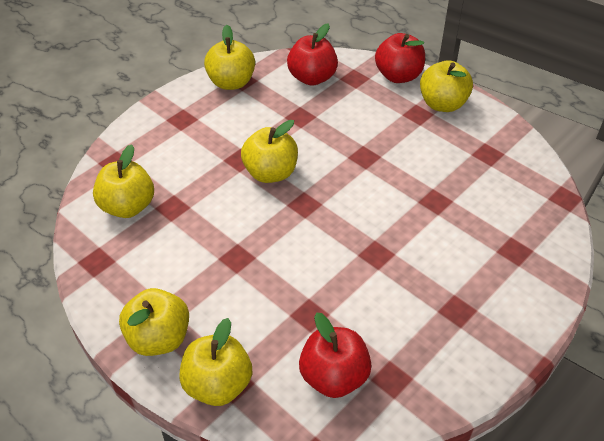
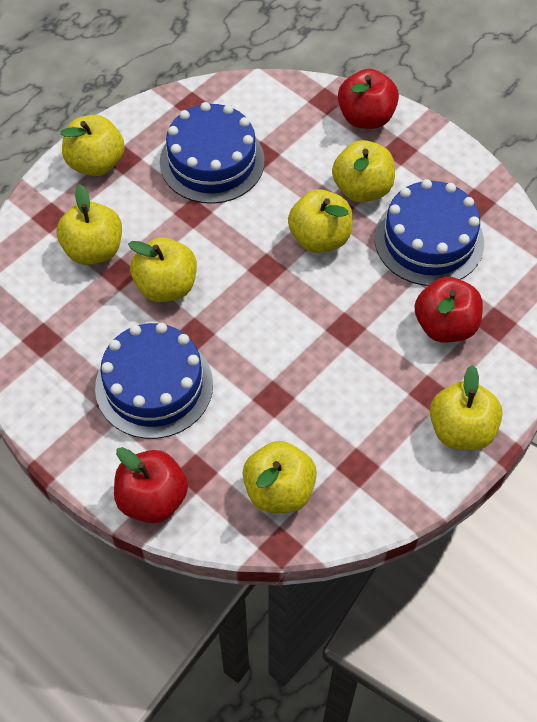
blue cake: none = 0 -> [95,323,213,439] [160,102,265,204] [375,179,484,286] = 3
yellow apple: [93,144,154,218] [119,288,189,356] [179,318,252,406] [204,25,255,90] [241,120,298,183] [420,60,473,112] = 6 -> [57,184,122,265] [60,115,125,176] [128,238,197,302] [243,441,317,513] [288,189,353,253] [332,140,395,202] [430,365,502,450] = 7

